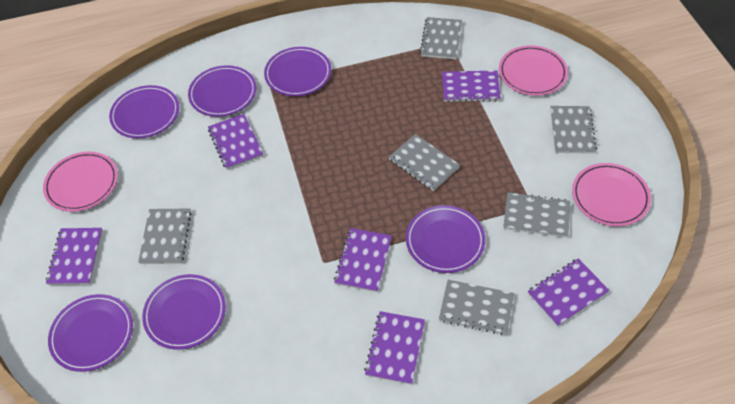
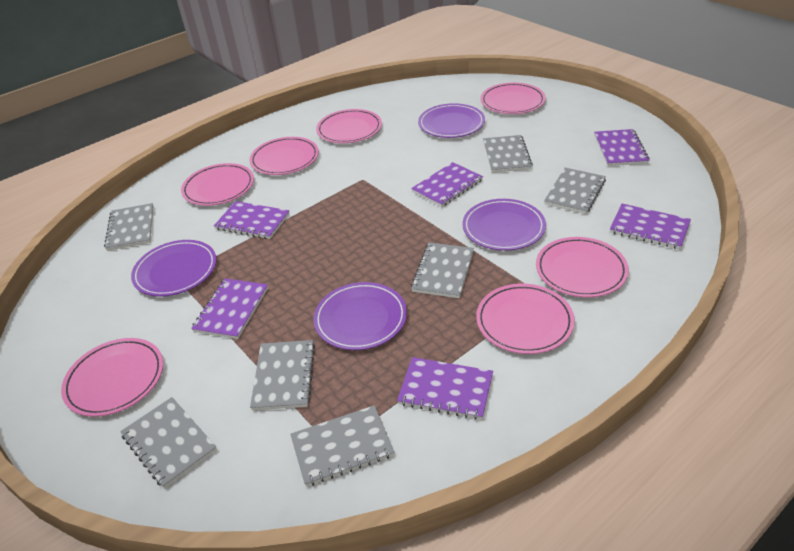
grey notebook: [138,209,192,264] [389,134,460,191] [420,17,462,59] [439,280,514,335] [503,192,570,238] [550,106,597,154] = 6 -> [104,203,154,251] [120,397,217,489] [250,340,315,410] [290,405,394,486] [411,242,474,298] [483,135,533,173] [544,168,606,214] = 7
pink plate: [43,152,118,212] [499,45,568,96] [572,163,651,226] = 3 -> [61,338,163,417] [181,163,254,206] [249,137,319,175] [316,109,382,143] [476,284,575,354] [481,83,546,114] [536,237,629,297] = 7
purple plate: [48,294,133,372] [109,85,179,138] [142,274,226,350] [188,65,256,117] [264,47,331,96] [406,205,485,273] = 6 -> [131,240,217,297] [313,282,407,350] [418,103,485,138] [462,199,546,251] = 4

